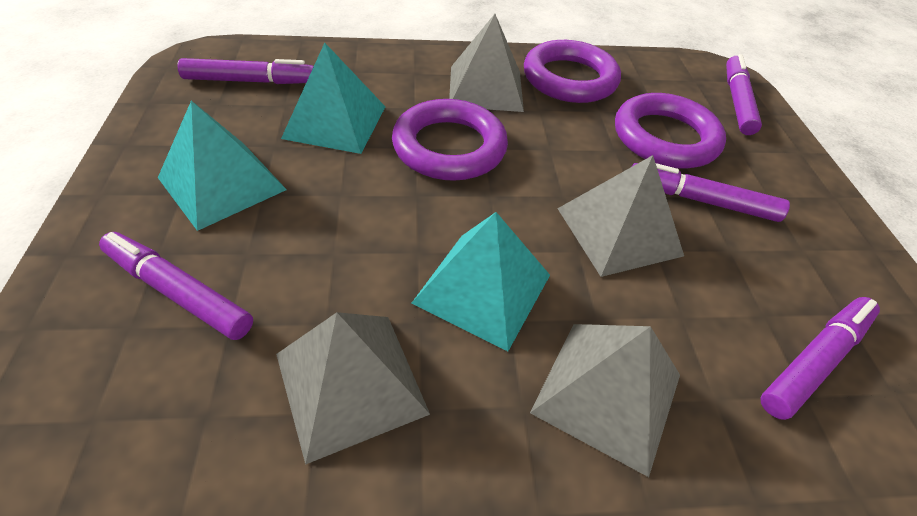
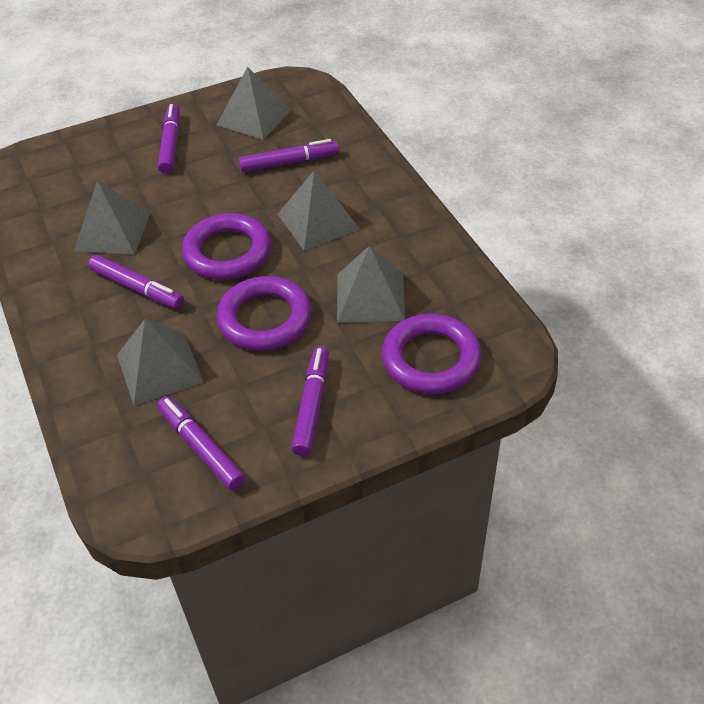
grey pyramid: [276,312,430,465] [449,14,524,112] [530,324,680,477] [557,155,684,277] = 4 -> [74,181,151,255] [117,319,204,406] [217,67,292,140] [278,170,360,251] [337,246,405,322] = 5
turquoise pyramid: [158,101,287,231] [281,43,385,154] [411,212,550,351] = 3 -> none = 0

